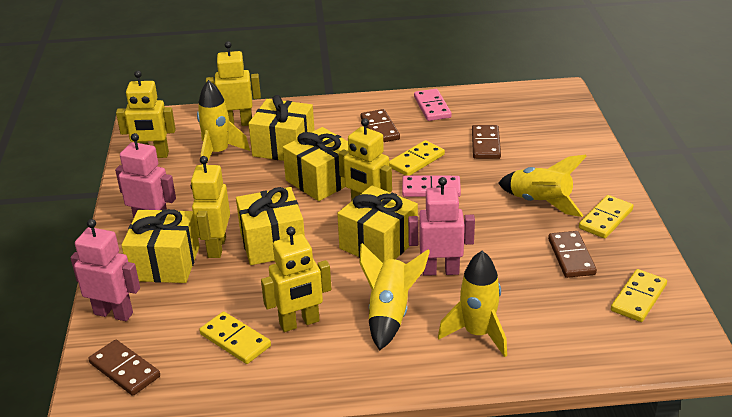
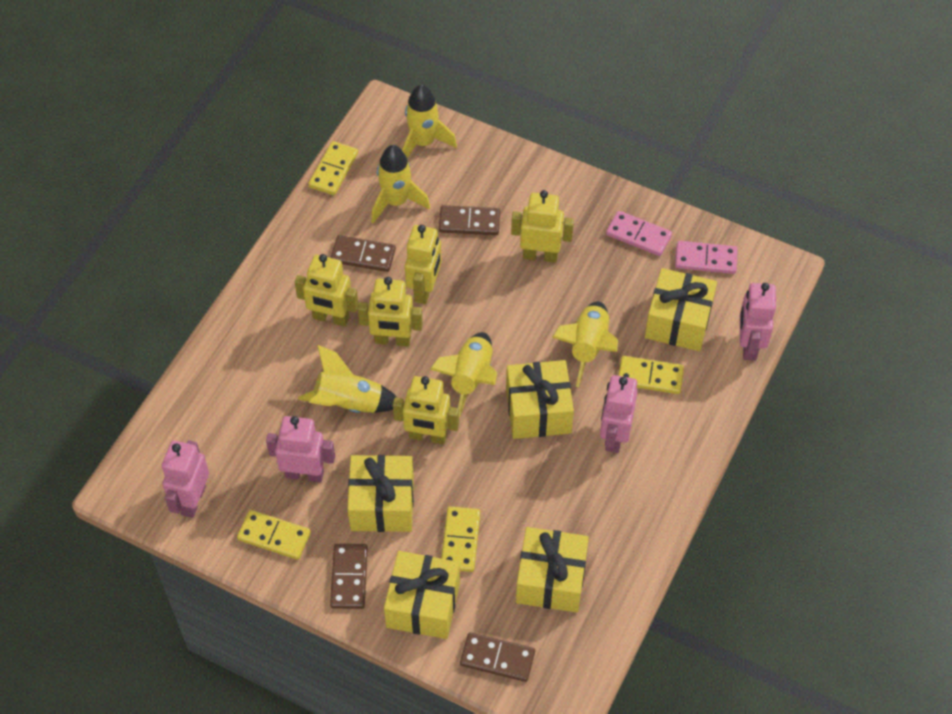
pink robot: [70,219,140,321] [115,133,176,219] [408,177,475,276] = 3 -> [162,440,209,518] [266,416,335,482] [600,375,637,453] [740,283,776,361] = 4
yellow rocket: [197,80,250,165] [359,243,430,351] [438,251,507,357] [499,155,587,217] = 4 -> [298,345,397,413] [371,145,430,224] [402,84,457,158] [430,332,497,418] [552,301,618,387] = 5

